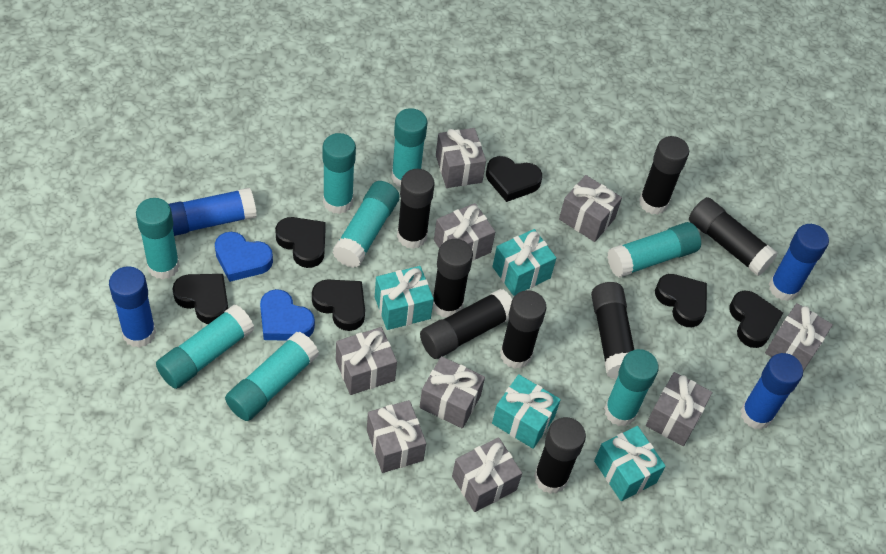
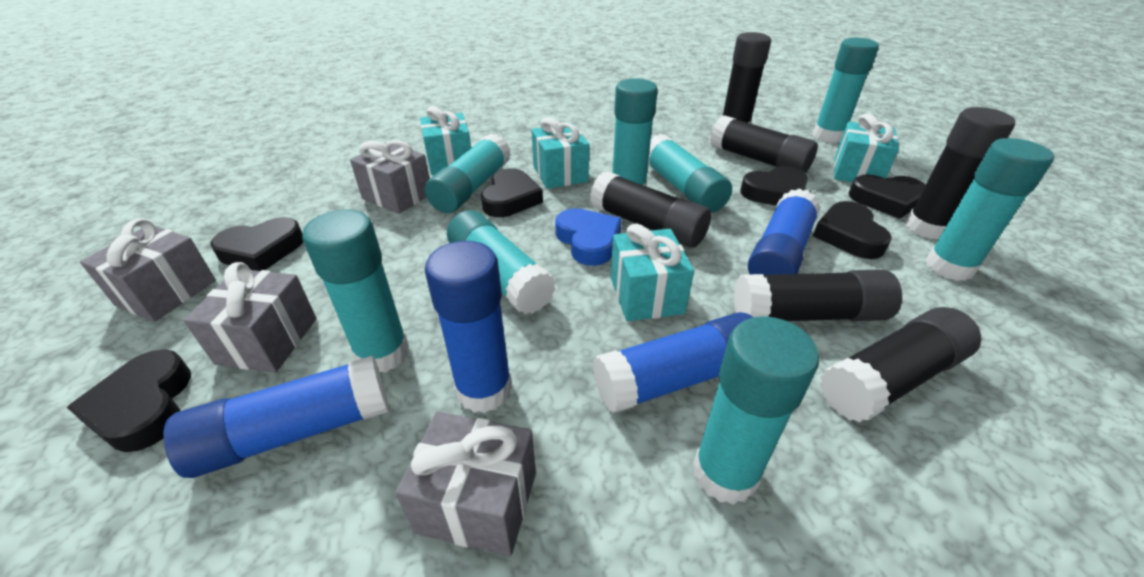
black glue stick: [397,169,435,249] [420,289,512,359] [433,239,473,317] [500,290,546,369] [534,417,586,494] [591,282,634,379] [639,136,689,215] [689,197,778,276] = 8 -> [590,171,711,248] [710,115,818,173] [723,32,771,124] [734,269,902,321] [820,307,981,423] [906,107,1015,240] = 6
blue heart: [215,232,273,282] [260,289,315,341] = 2 -> [555,208,622,266] = 1
grey gift: [336,327,397,395] [367,400,426,473] [419,356,485,429] [434,203,495,261] [436,128,486,188] [452,437,522,512] [559,175,622,242] [646,372,712,446] [765,303,833,371] = 9 -> [80,218,216,322] [183,262,317,372] [350,140,430,214] [396,412,536,556] = 4

